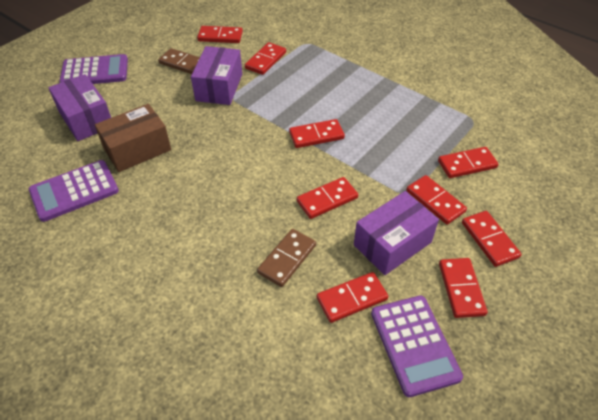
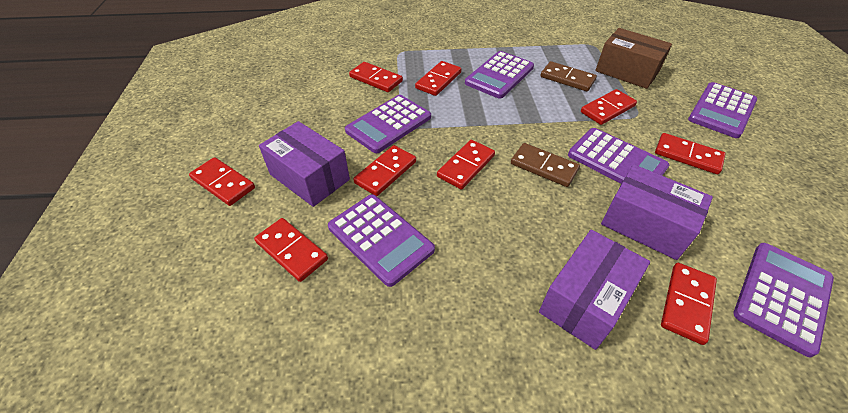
purple calculator: [29,160,119,222] [59,54,128,84] [371,296,463,397] = 3 -> [328,194,435,287] [345,95,431,153] [465,51,534,99] [568,128,669,184] [688,82,757,138] [733,243,834,357] = 6

